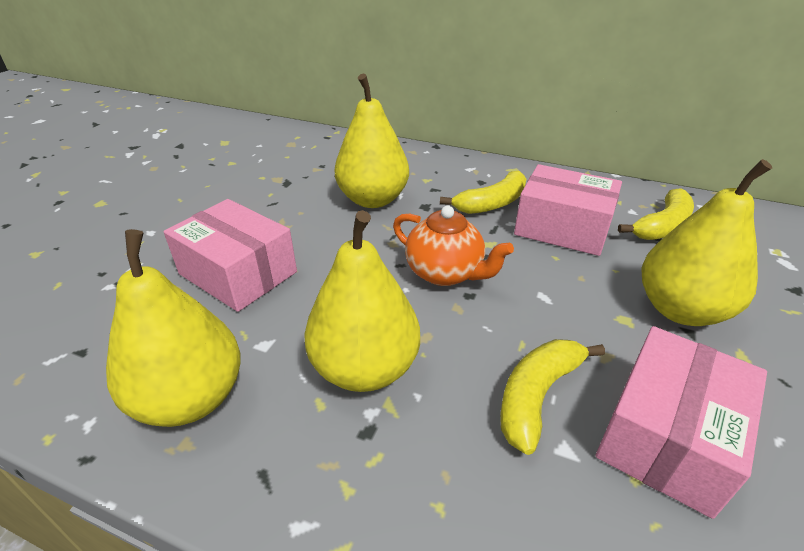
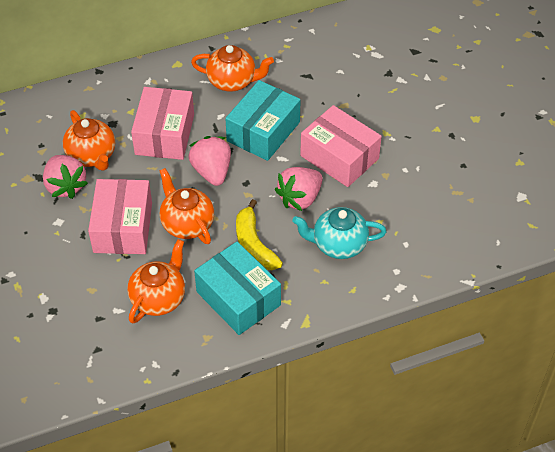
orange teapot: [393,206,514,286] = 1 -> [63,110,115,171] [127,239,185,324] [160,168,214,244] [191,45,274,92] = 4
pink strawberry: none = 0 -> [43,155,88,199] [188,136,231,186] [275,167,323,211] = 3
turquoise box: none = 0 -> [194,242,281,335] [225,80,300,161] = 2
turquoise teapot: none = 0 -> [292,207,387,259] = 1
yellow banana: [440,171,526,214] [500,339,605,455] [618,188,694,240] = 3 -> [236,199,283,270] = 1
yellow pear: [106,229,241,427] [304,210,420,392] [335,74,409,208] [642,159,772,326] = 4 -> none = 0

